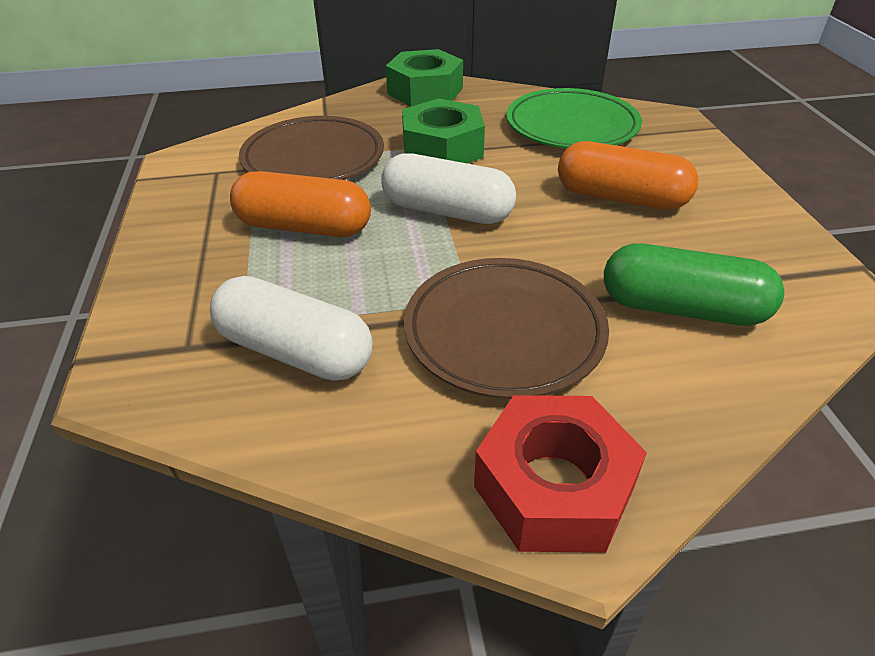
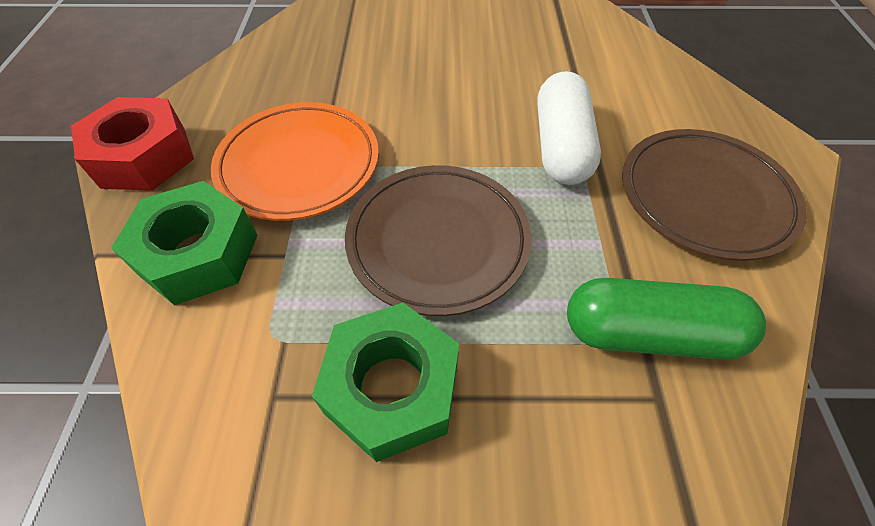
green plate: [506,88,642,149] = 1 -> none = 0
orange capsule: [230,171,371,237] [558,141,699,210] = 2 -> none = 0
orange plate: none = 0 -> [211,102,379,221] = 1
white capsule: [210,276,373,381] [381,153,516,224] = 2 -> [537,71,601,185] = 1

